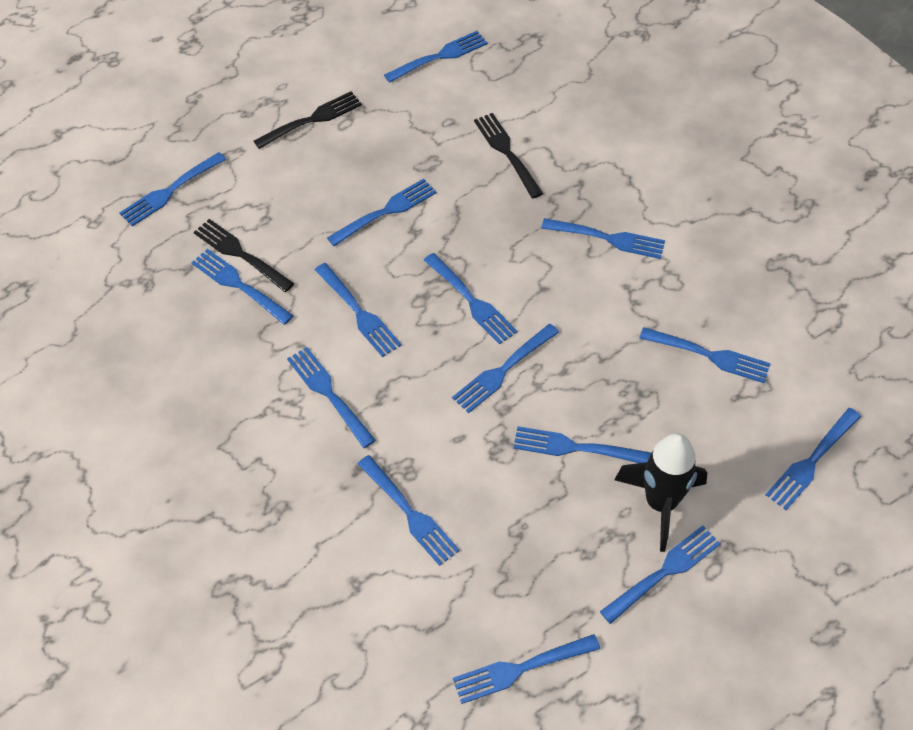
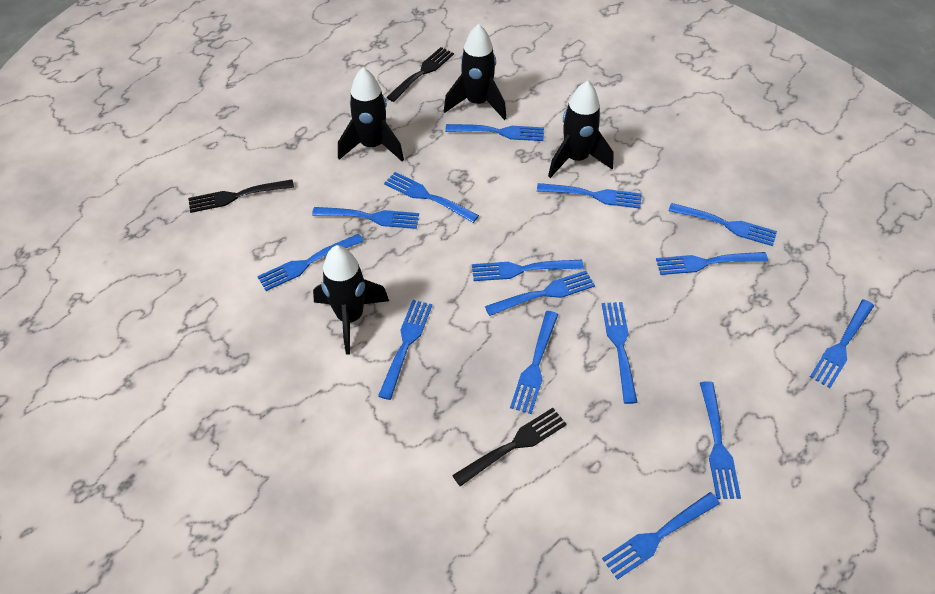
black rocket: [615,433,707,552] = 1 -> [313,245,389,355] [338,68,404,161] [444,24,506,120] [548,81,613,178] = 4

